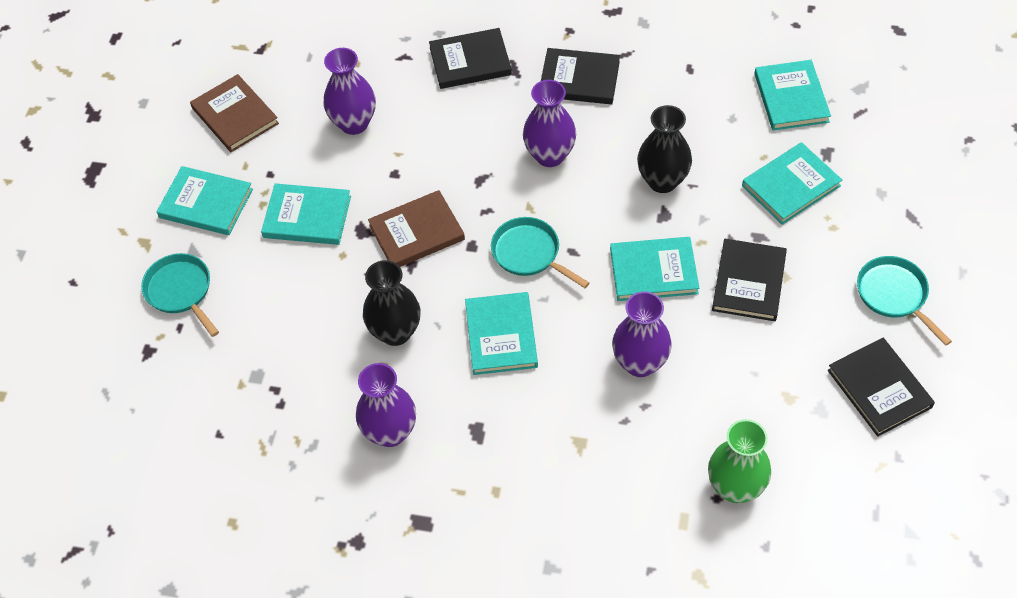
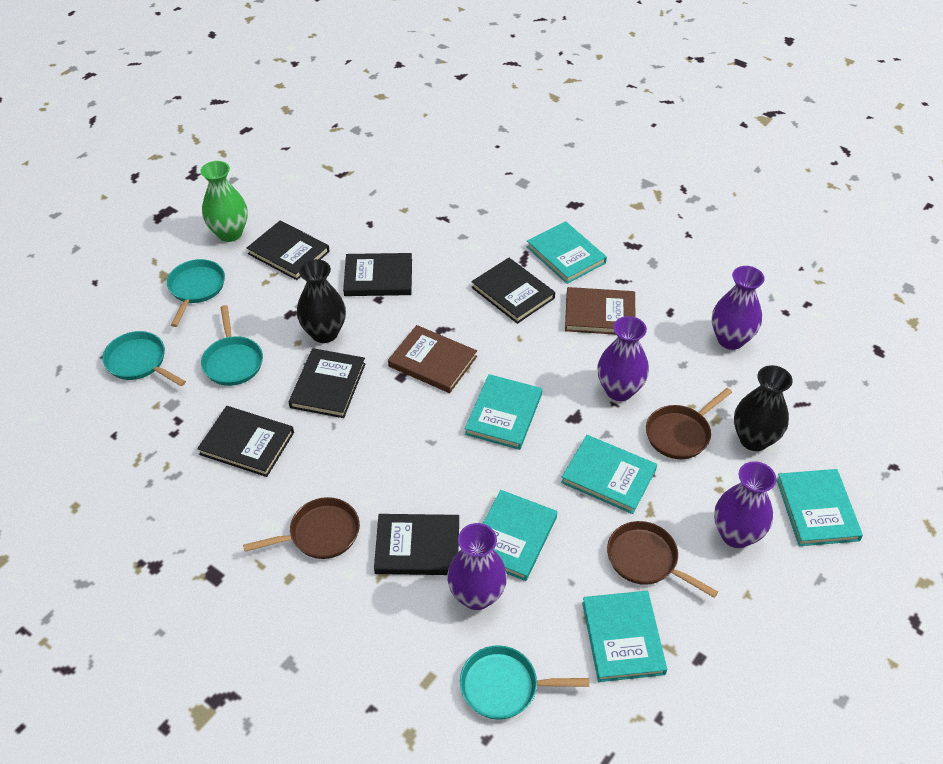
black book: [429,28,512,89] [541,48,620,104] [712,239,787,321] [828,338,935,437] = 4 -> [197,406,294,477] [247,220,330,280] [289,348,366,418] [343,253,412,296] [374,514,459,575] [471,258,555,324] = 6
brown pan: none = 0 -> [243,497,360,559] [607,521,718,598] [646,388,732,459] = 3
turquoise pan: [141,253,219,337] [491,217,589,288] [857,256,952,346] = 3 -> [102,331,186,386] [167,259,225,327] [201,305,263,386] [460,645,589,720] = 4

